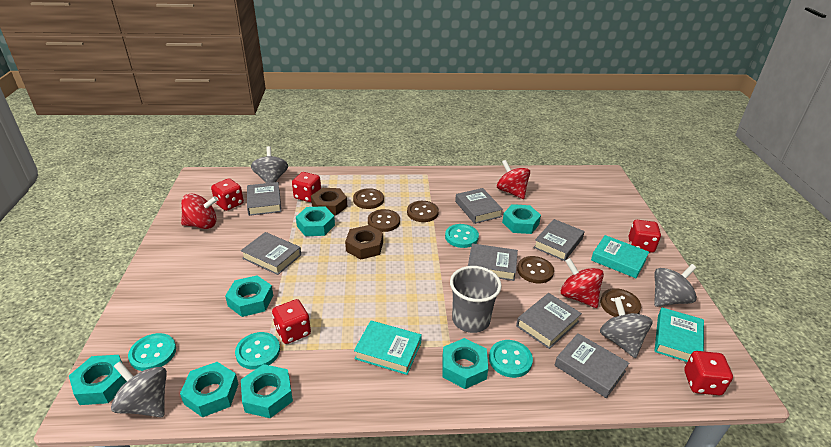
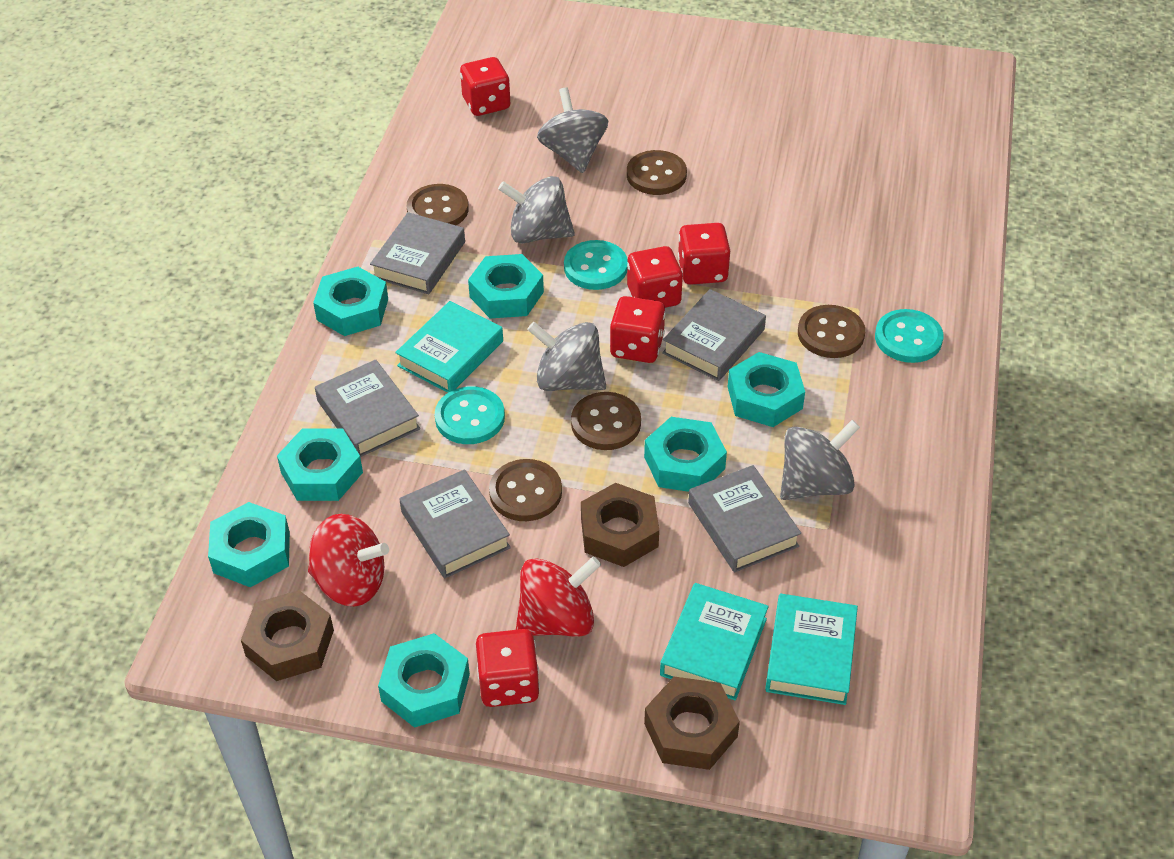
brown nut: [311,188,347,216] [345,225,383,259] = 2 -> [241,590,334,681] [581,483,659,567] [644,677,740,770] = 3
grey book: [241,232,301,275] [247,182,281,216] [455,188,503,224] [468,243,518,281] [516,293,582,349] [533,219,585,261] [555,333,629,398] = 7 -> [315,360,420,457] [370,212,465,294] [399,469,511,578] [662,289,766,381] [688,465,801,572] = 5
grey cup: [450,266,502,333] = 1 -> none = 0
red spinning top: [181,194,218,229] [497,160,530,199] [561,258,604,308] = 3 -> [308,514,389,606] [516,557,601,636] = 2
turquoise button: [128,333,176,371] [235,332,280,370] [445,224,479,248] [489,340,533,378] = 4 -> [435,386,505,444] [564,240,628,290] [875,309,943,363] = 3

